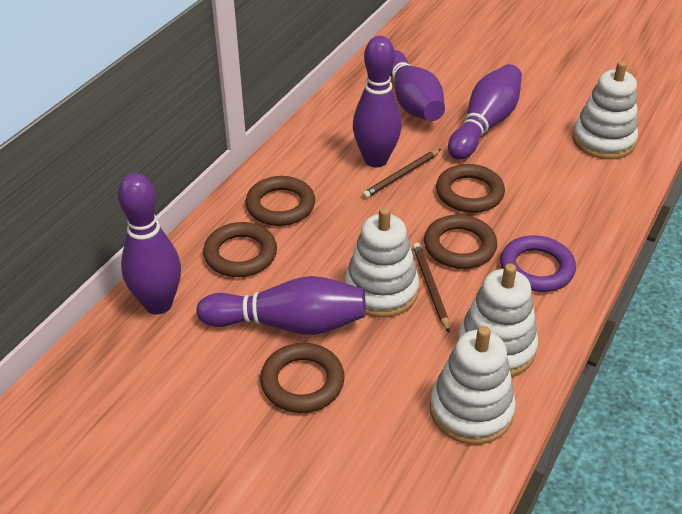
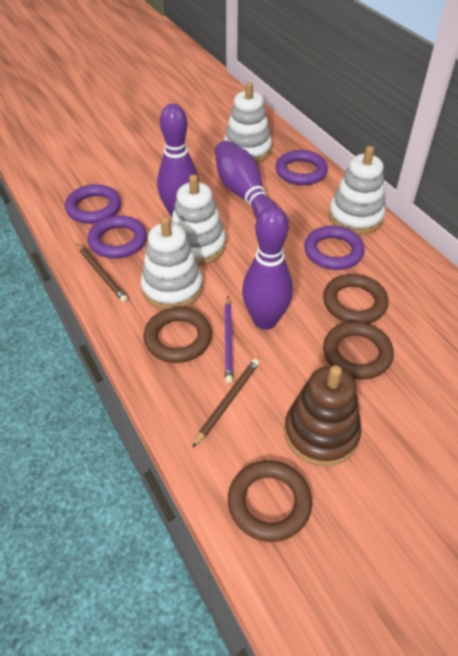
brown ring: [203,222,277,277] [246,176,315,226] [260,343,345,413] [424,214,497,269] [436,164,505,213] = 5 -> [144,307,212,363] [228,460,312,542] [323,274,389,324] [323,322,394,379] = 4
brown stacking toy: none = 0 -> [284,365,361,466] = 1
purple bowling pin: [118,173,181,315] [196,276,366,335] [353,36,402,167] [390,50,445,121] [448,64,522,160] = 5 -> [157,104,199,218] [215,140,278,219] [242,206,293,330] = 3
purple pencil: none = 0 -> [225,296,233,383] = 1
purple ring: [500,235,576,292] = 1 -> [65,184,121,224] [88,215,147,259] [276,150,328,185] [304,226,365,270] = 4

